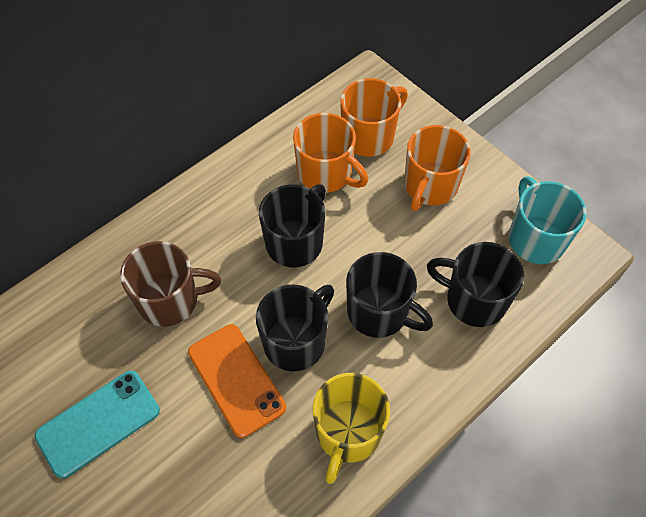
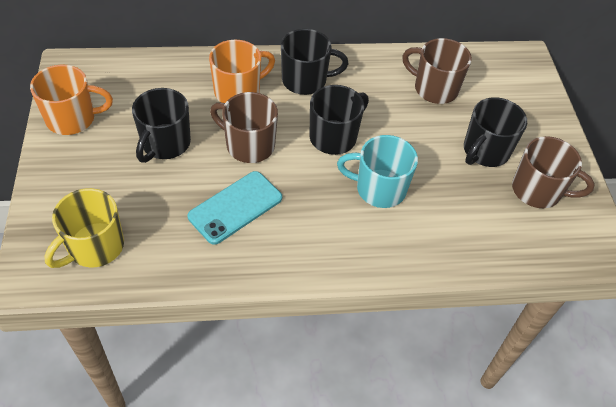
brown mug: [120,241,221,327] = 1 -> [210,92,278,163] [402,38,472,104] [512,136,595,208] = 3
orange mug: [293,113,368,193] [340,78,408,157] [404,125,471,211] = 3 -> [30,65,113,135] [209,40,275,103] = 2
orange phone: [188,324,286,438] = 1 -> none = 0

